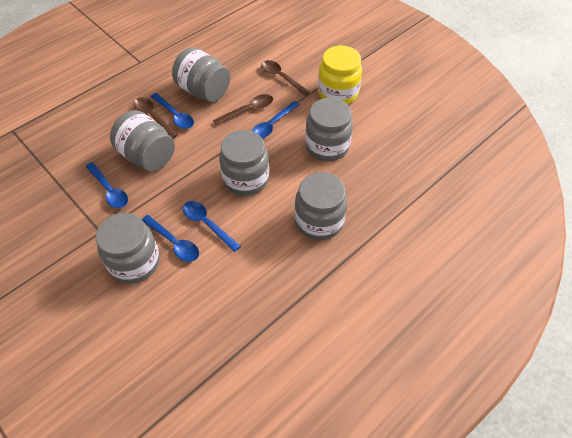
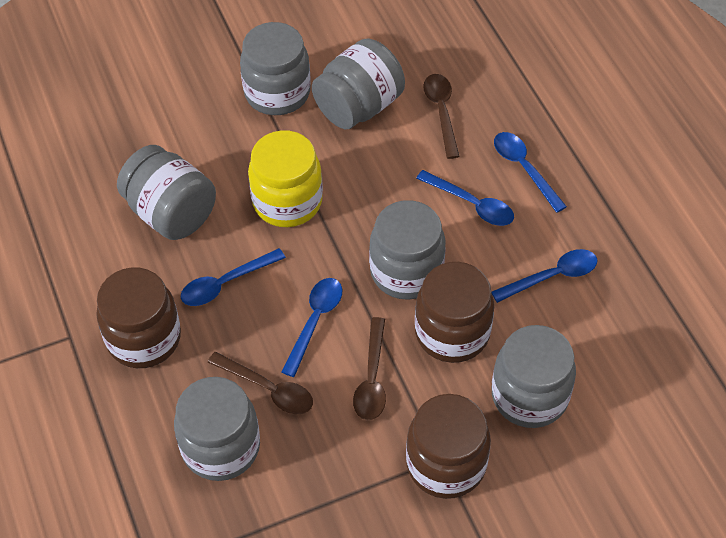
brown jar: none = 0 -> [96,268,181,368] [406,394,491,499] [415,262,494,363] = 3

